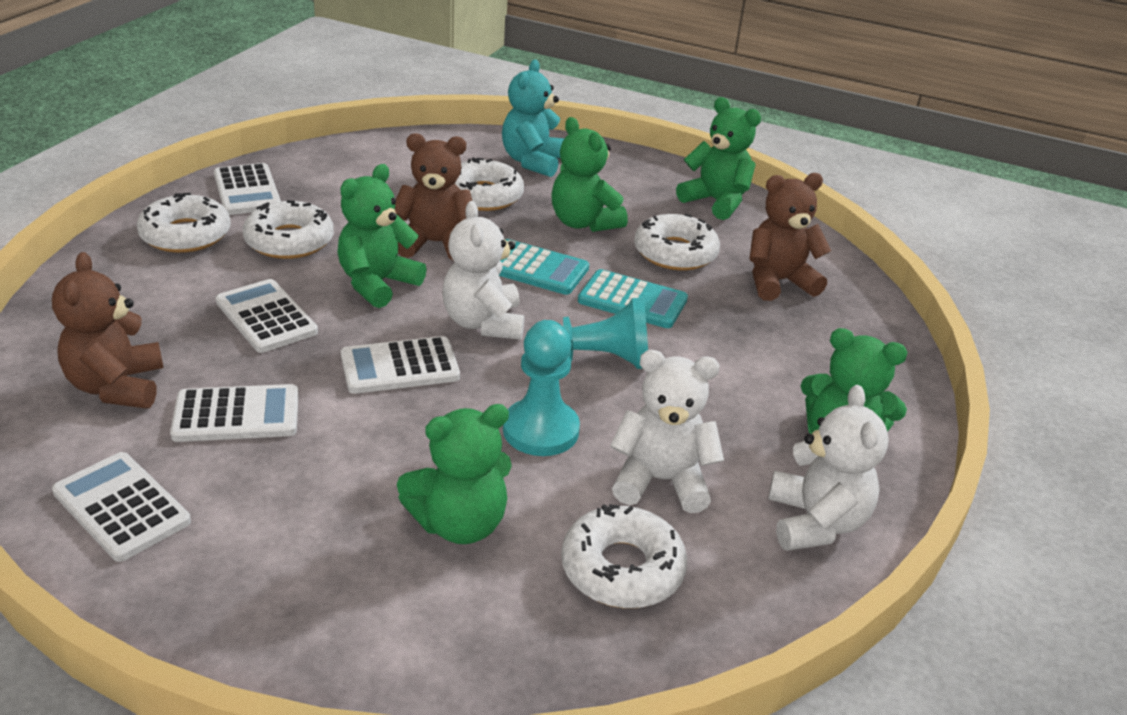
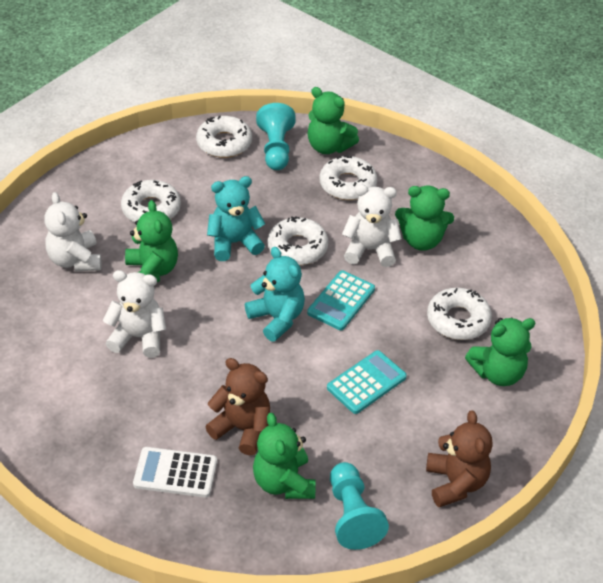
brown teddy bear: [52,252,164,408] [395,133,472,260] [749,173,831,301] = 3 -> [206,358,270,456] [426,410,492,507] = 2
turquoise teddy bear: [502,60,564,177] = 1 -> [207,176,265,261] [245,247,305,342] = 2
white calculator: [52,452,191,562] [170,384,299,442] [214,163,281,215] [215,279,318,353] [341,336,460,394] = 5 -> [133,447,217,497] = 1

